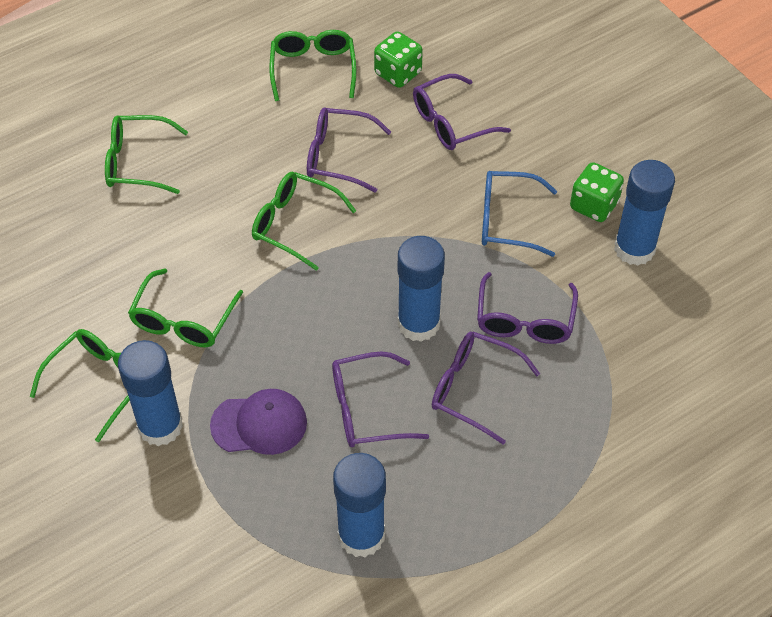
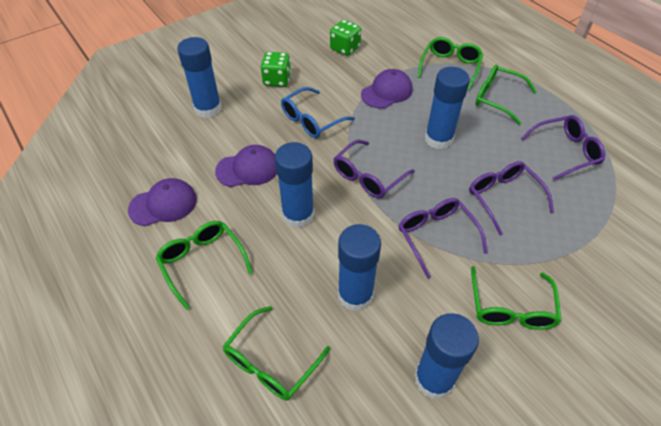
blue glue stick: [118,340,183,446] [333,453,386,557] [397,236,445,342] [614,160,675,266] = 4 -> [177,37,222,118] [275,142,314,228] [338,224,381,311] [414,313,479,399] [425,67,470,149] = 5
purple cap: [210,389,307,455] = 1 -> [128,178,197,226] [215,145,277,187] [361,69,413,109] = 3
purple glasses: [307,107,391,193] [332,351,429,447] [413,74,511,150] [432,332,540,444] [477,272,578,344] = 5 -> [333,140,415,198] [399,198,488,279] [469,161,554,235] [521,115,605,180] = 4

